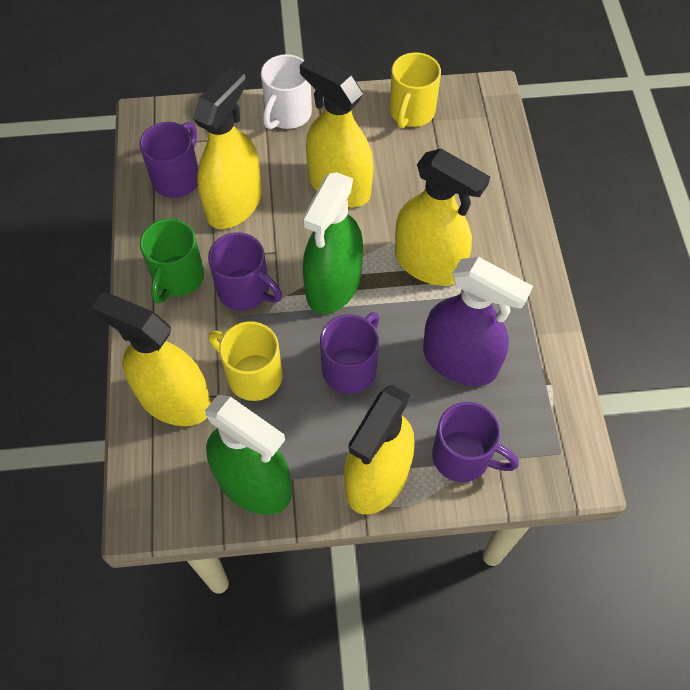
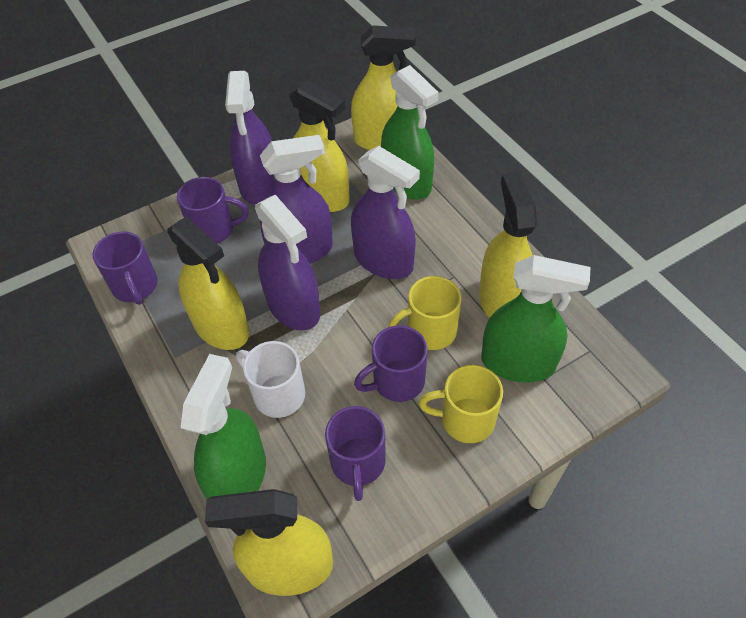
green mug: [140,219,204,304] = 1 -> none = 0
green spray bottle: [205,395,292,515] [303,172,363,314] = 2 -> [181,354,266,499] [381,65,439,200] [481,255,590,383] = 3
purple spray bottle: [423,257,533,386] = 1 -> [225,71,275,205] [255,195,320,330] [260,135,333,264] [351,146,420,279] = 4

